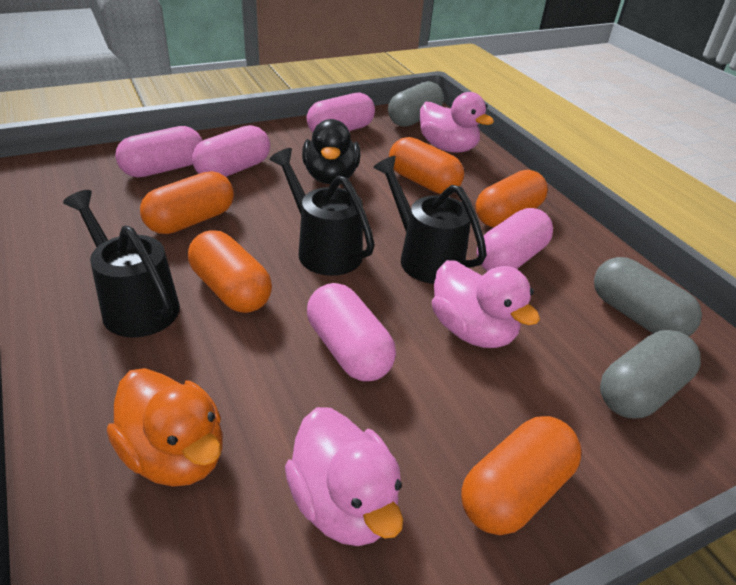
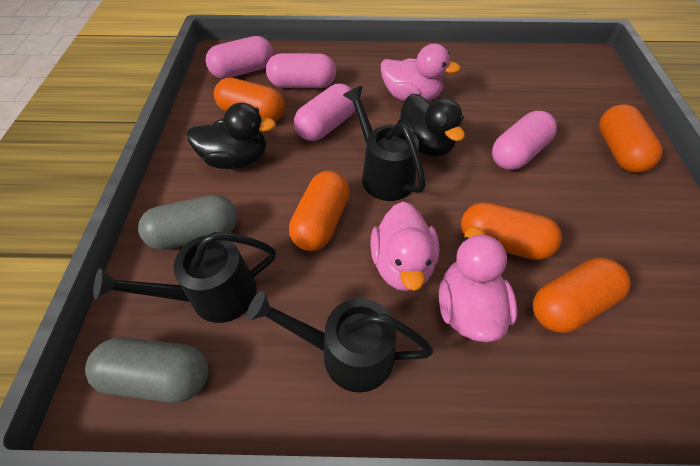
black duck: [302,119,361,184] = 1 -> [187,102,276,169] [397,94,465,157] = 2
grey capsule: [388,81,444,127] [594,257,702,336] [600,330,701,418] = 3 -> [85,337,208,403] [138,195,238,250] = 2
orange duck: [107,368,223,487] = 1 -> none = 0
pink capsule: [115,126,203,177] [192,125,270,177] [307,93,375,132] [307,283,396,381] [477,208,553,271] = 5 -> [206,36,274,79] [266,53,336,88] [294,84,355,141] [492,111,557,170] = 4

